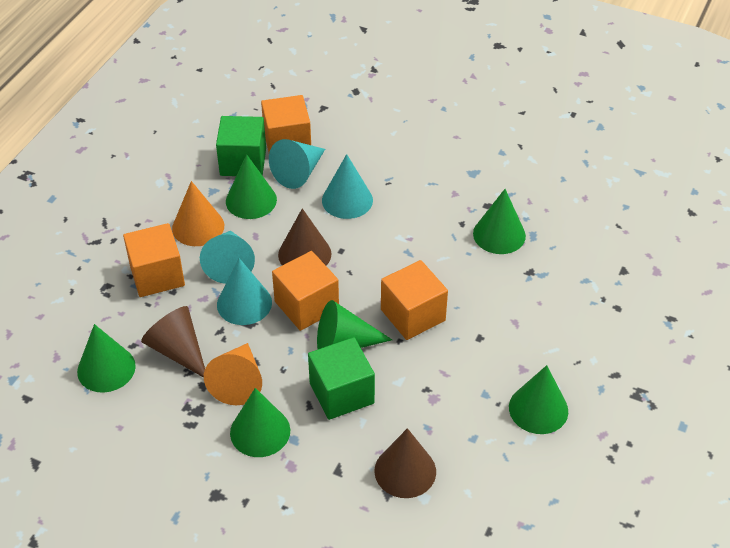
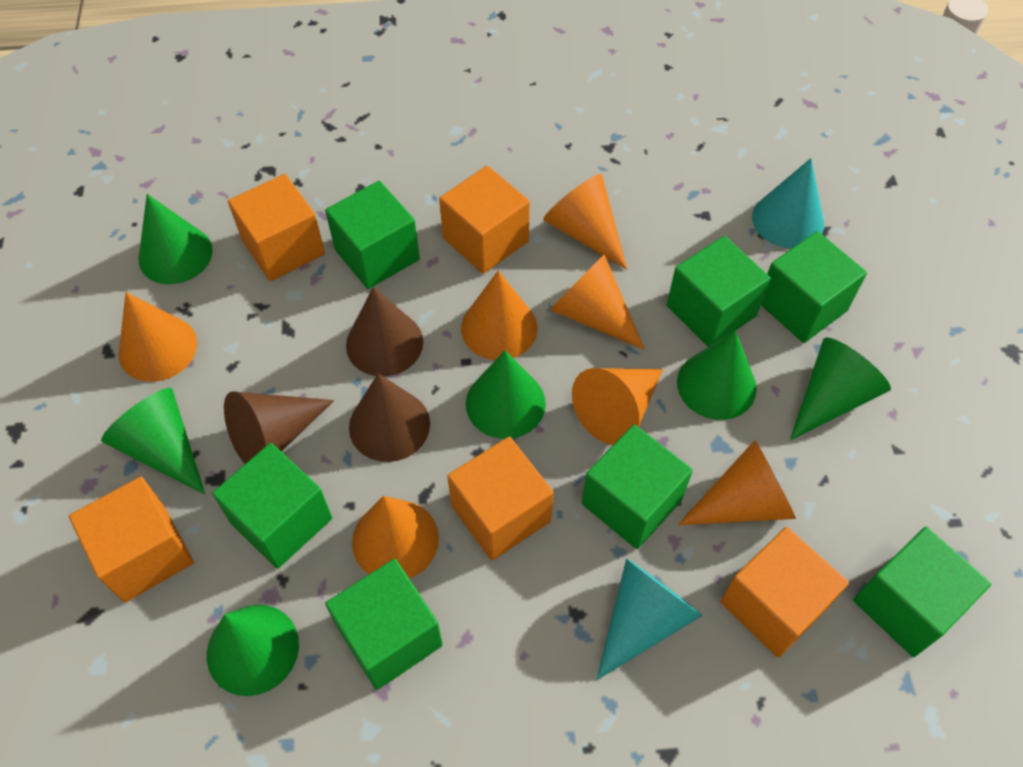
green cube: [216,116,266,176] [308,337,375,420] = 2 -> [212,443,332,569] [325,181,420,289] [325,559,443,690] [582,425,693,549] [667,236,771,347] [761,231,867,343] [853,527,991,657] = 7
orange cone: [172,181,224,246] [204,343,262,405] = 2 -> [118,292,197,382] [352,496,439,578] [461,271,537,360] [543,174,627,270] [550,255,645,350] [572,368,663,445] [678,440,796,525] = 7
orange cube: [123,223,185,297] [261,95,311,152] [272,251,339,331] [381,260,448,340] = 4 -> [69,477,194,603] [228,174,325,281] [439,166,530,274] [447,437,554,560] [720,527,849,658] = 5
turquoise cone: [200,231,255,284] [217,258,272,325] [269,139,325,189] [322,154,373,219] = 4 -> [596,558,703,680] [752,158,824,249] = 2

